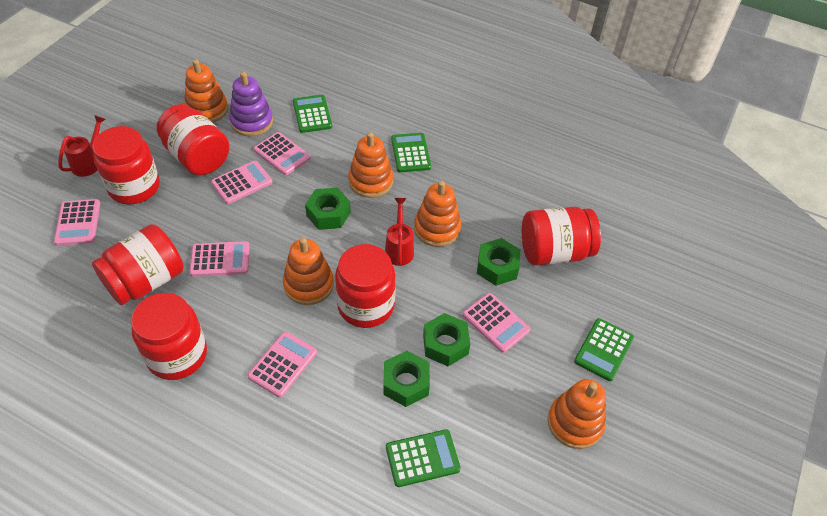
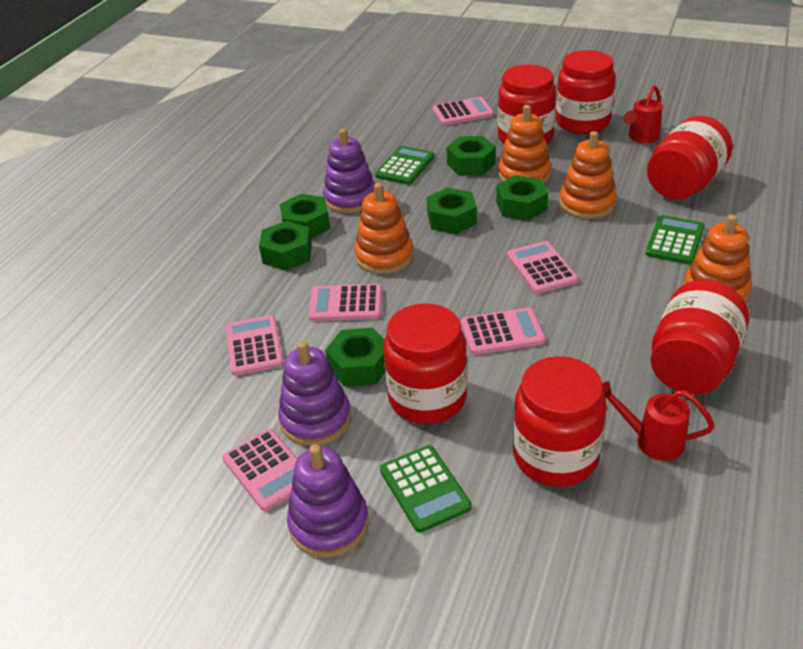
green calculator: [293,95,332,133] [386,429,461,487] [391,133,431,173] [574,318,634,381] = 4 -> [375,146,435,185] [380,445,472,533] [645,215,705,265] = 3
green nut: [305,188,351,230] [383,351,430,407] [423,313,470,367] [477,238,521,286] = 4 -> [259,221,312,271] [280,194,330,239] [325,327,385,387] [427,187,477,234] [447,136,496,175] [496,175,548,221] = 6
orange stacking toy: [184,59,228,123] [283,238,334,305] [348,132,393,198] [414,181,461,247] [547,379,606,449] = 5 -> [354,183,413,274] [498,105,551,184] [559,131,616,219] [683,214,751,302] = 4
purple stacking toy: [229,72,273,136] = 1 -> [278,341,351,446] [287,444,369,558] [323,129,375,213] = 3

